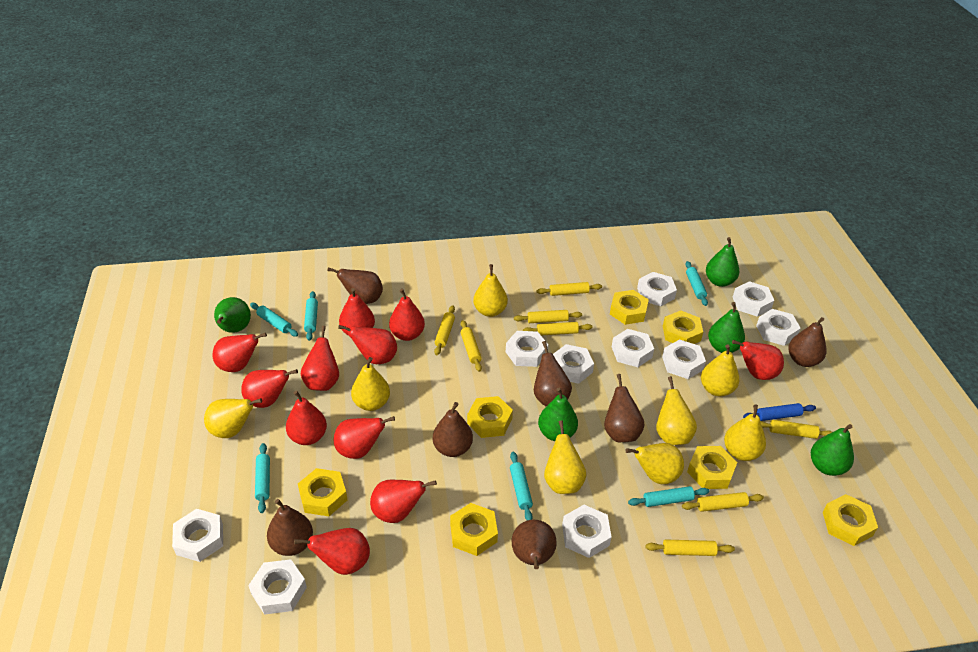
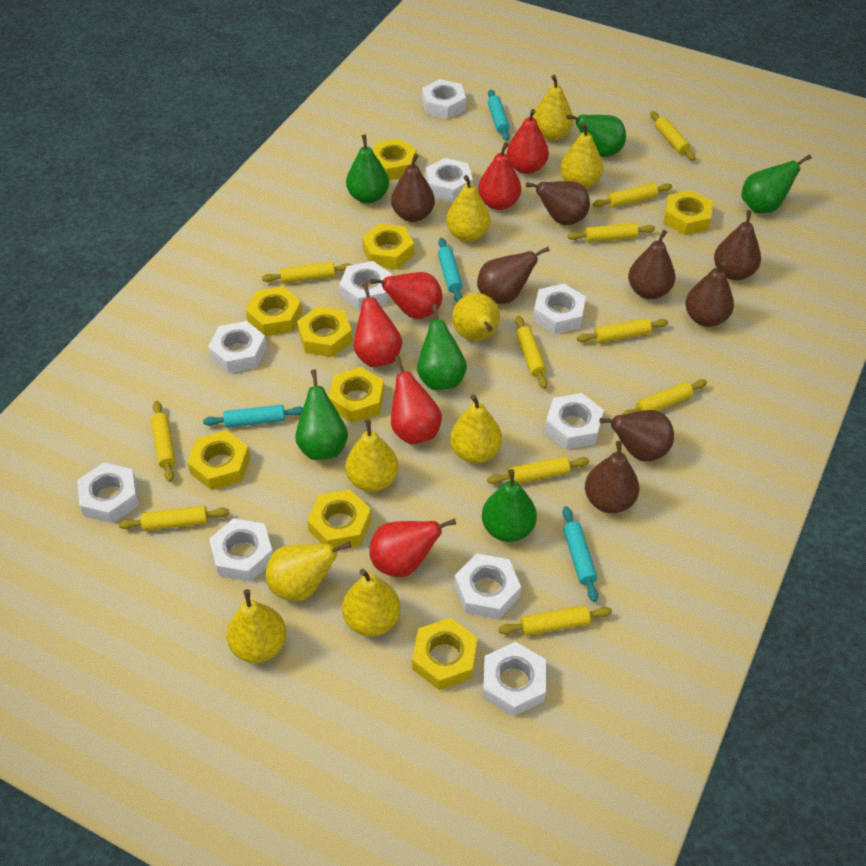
blue rolling pin: [743,403,816,421] = 1 -> none = 0
brown pear: [267,499,313,556] [327,268,383,304] [433,402,473,457] [511,520,557,569] [534,341,572,406] [604,374,645,442] [788,317,826,367] = 7 -> [391,154,435,222] [477,247,550,304] [526,181,590,225] [585,441,639,513] [599,410,674,462] [628,230,675,299] [685,261,734,327] [714,210,761,280] = 8
green pear: [214,297,251,333] [538,388,578,441] [706,237,739,287] [708,302,745,353] [811,424,854,476] = 5 -> [295,369,348,460] [346,135,389,203] [417,304,467,390] [482,469,537,542] [566,114,626,157] [741,154,812,214] = 6
red pear: [213,333,267,372] [241,369,298,408] [286,391,327,445] [294,528,370,575] [301,326,339,391] [333,416,395,459] [338,325,397,364] [339,288,375,336] [370,480,437,523] [389,289,425,341] [732,340,784,380] = 11 -> [354,283,402,367] [369,518,456,577] [370,272,442,319] [391,356,442,444] [478,142,521,210] [507,109,549,174] = 6
turquoise rolling pin: [250,303,298,337] [255,443,270,513] [304,291,318,341] [510,452,533,520] [628,486,709,507] [685,261,708,306] = 6 -> [203,405,303,428] [438,238,463,302] [488,90,510,141] [562,506,598,602] = 4
yellow nut: [298,468,347,516] [450,503,498,556] [467,396,513,438] [610,290,649,325] [663,311,703,344] [687,446,737,489] [823,494,878,546] = 7 -> [187,430,250,490] [246,286,302,337] [297,306,353,357] [307,489,372,548] [328,367,384,423] [362,223,414,269] [372,139,417,181] [412,618,478,690] [663,190,713,236] = 9
yellow pear: [204,398,262,438] [351,357,390,411] [473,264,508,317] [544,420,586,494] [626,443,684,484] [656,376,697,445] [701,344,739,396] [724,405,766,461] = 8 -> [227,589,286,663] [265,541,351,601] [342,569,401,636] [345,419,398,492] [446,175,490,242] [450,394,502,463] [452,293,500,341] [533,75,573,141] [560,123,603,189] = 9
yellow rolling pin: [434,306,455,355] [461,320,482,372] [514,310,582,323] [523,322,592,335] [537,282,602,296] [645,539,735,556] [682,492,764,512] [760,420,832,439] = 8 -> [119,506,229,531] [151,401,176,482] [262,262,352,284] [487,457,589,484] [498,606,612,636] [515,316,547,389] [568,223,655,242] [577,318,668,343] [593,183,672,208] [622,379,707,415] [650,111,695,161] = 11

